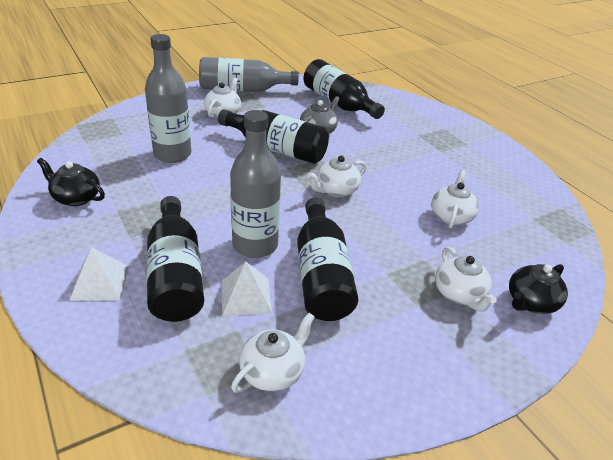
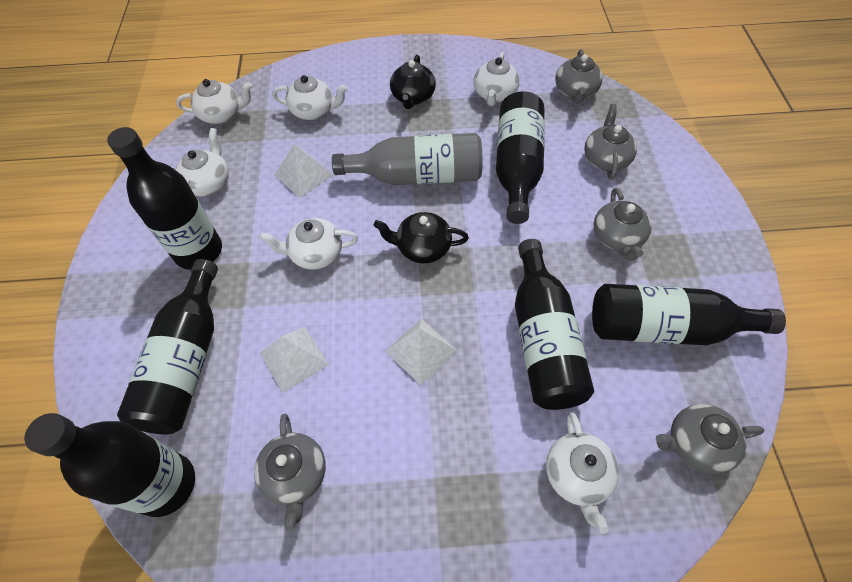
black bottle: [147,196,204,322] [218,109,329,164] [297,197,358,321] [304,59,385,119] = 4 -> [24,413,195,517] [107,127,222,270] [117,259,218,434] [496,91,545,224] [515,239,594,410] [592,284,786,345] = 6
grey bottle: [145,34,191,163] [199,57,299,92] [230,110,281,258] = 3 -> [332,133,483,185] = 1
grey teapot: [300,96,340,134] = 1 -> [254,414,326,532] [555,49,603,104] [584,104,637,180] [594,188,652,261] [656,404,764,475] = 5
white pyramid: [69,247,129,301] [222,262,272,316] = 2 -> [260,326,329,393] [274,144,333,198] [385,319,457,385] = 3
white teapot: [204,77,241,118] [231,313,315,393] [307,155,367,197] [431,170,479,229] [435,247,497,312] = 5 -> [175,128,229,197] [176,79,252,124] [259,218,358,269] [272,75,348,120] [473,52,520,106] [546,413,619,534] = 6

